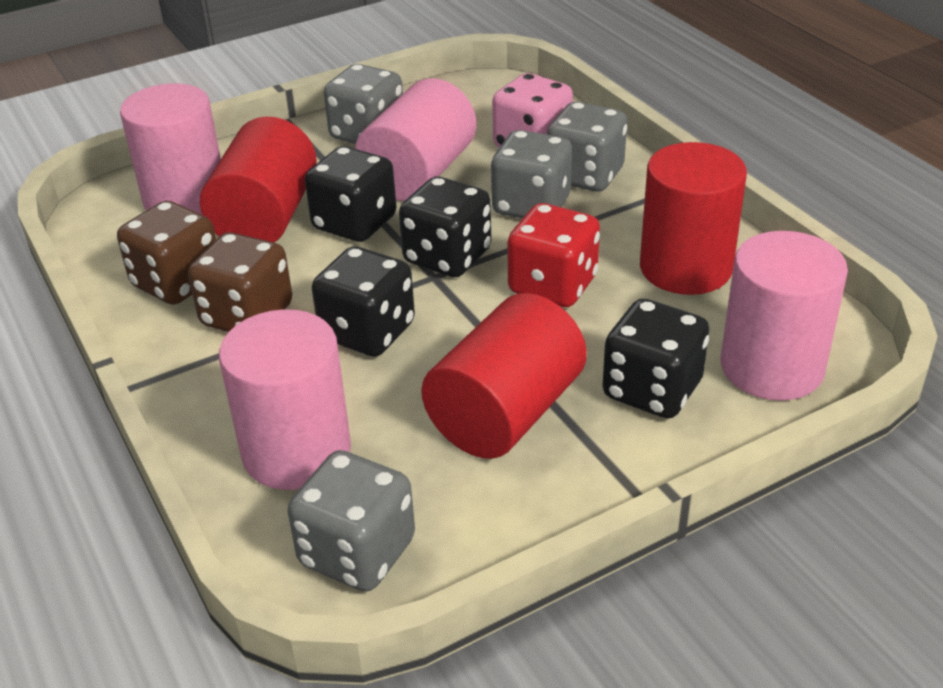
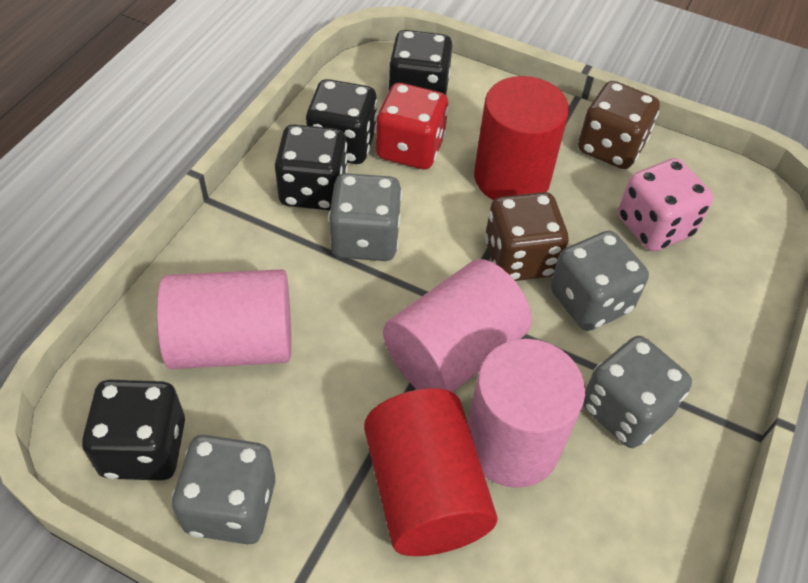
pink cylinder: [120,83,221,215] [219,309,351,490] [355,78,476,201] [721,231,848,401] = 4 -> [157,269,291,369] [383,259,532,392] [468,339,585,488] = 3
red cylinder: [200,117,317,242] [421,293,587,459] [640,142,747,295] = 3 -> [364,388,498,556] [474,76,569,200] = 2

